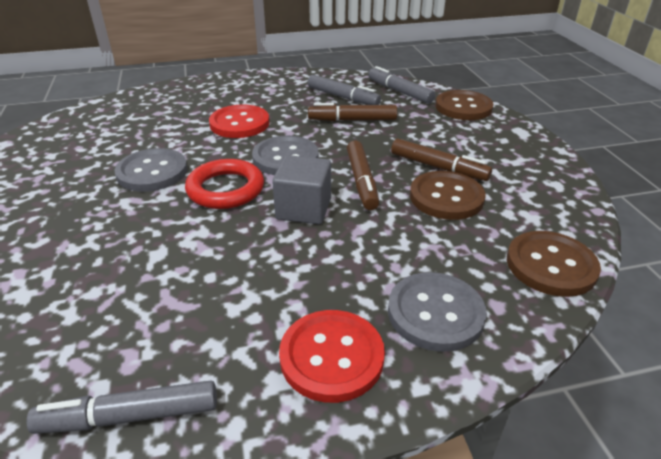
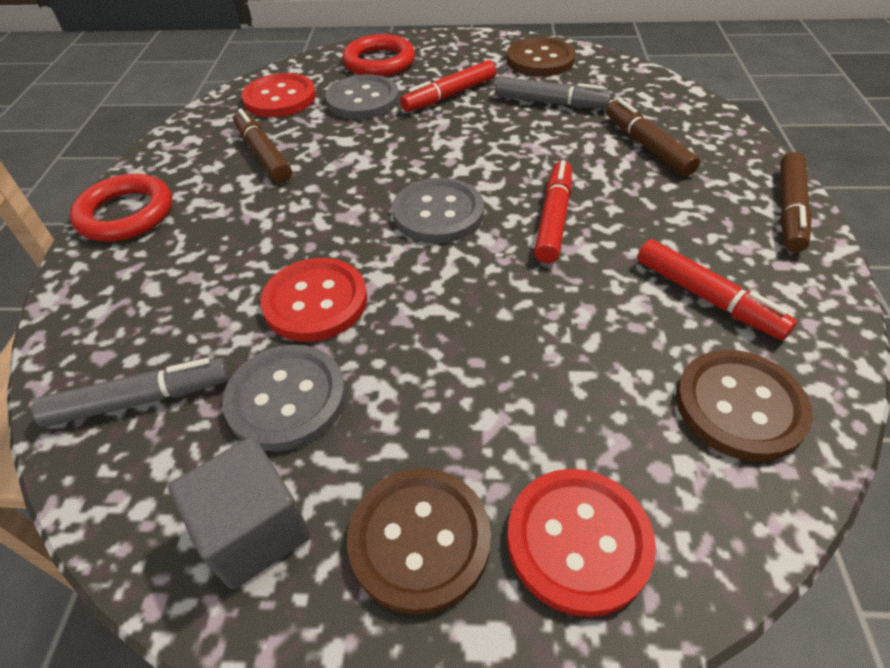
grey marker: [27,380,217,434] [308,75,381,105] [368,66,435,104] = 3 -> [32,358,230,427] [495,77,611,109] = 2
red button: [209,105,269,138] [279,310,385,403] = 2 -> [241,73,316,117] [260,258,367,342] [507,469,656,617] = 3
red marker: none = 0 -> [400,60,496,112] [534,160,572,263] [637,239,797,340] = 3
red ring: [185,159,264,209] = 1 -> [70,174,173,241] [342,34,415,77] = 2

